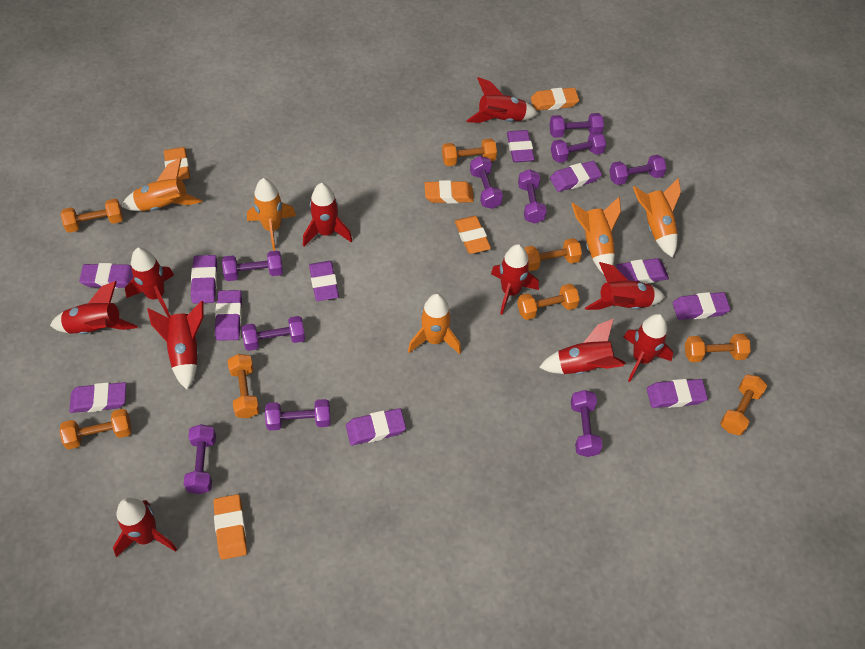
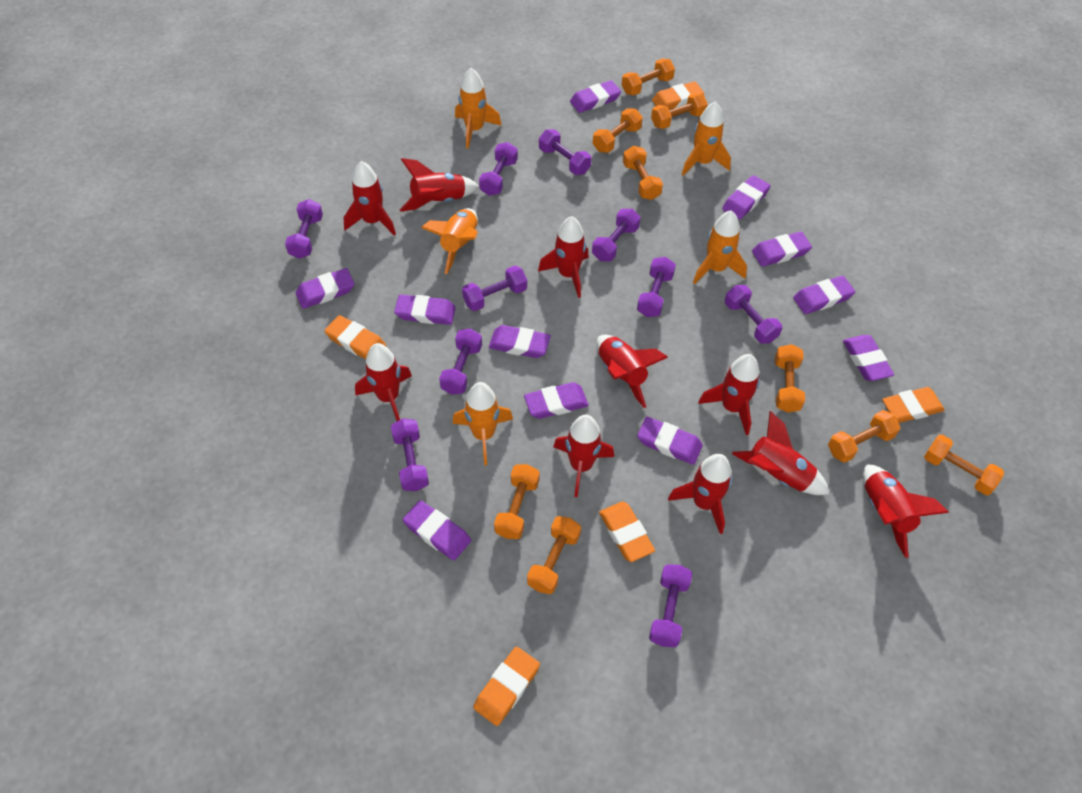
orange dumbbell: [60,409,131,449] [61,199,123,233] [228,354,259,418] [442,138,497,166] [517,284,580,320] [524,238,582,271] [685,334,751,362] [720,375,767,435] = 8 -> [494,464,540,539] [527,516,581,594] [593,109,643,153] [622,58,675,95] [623,146,663,200] [651,93,708,129] [775,344,805,413] [828,410,900,463] [924,435,1004,495] = 9

